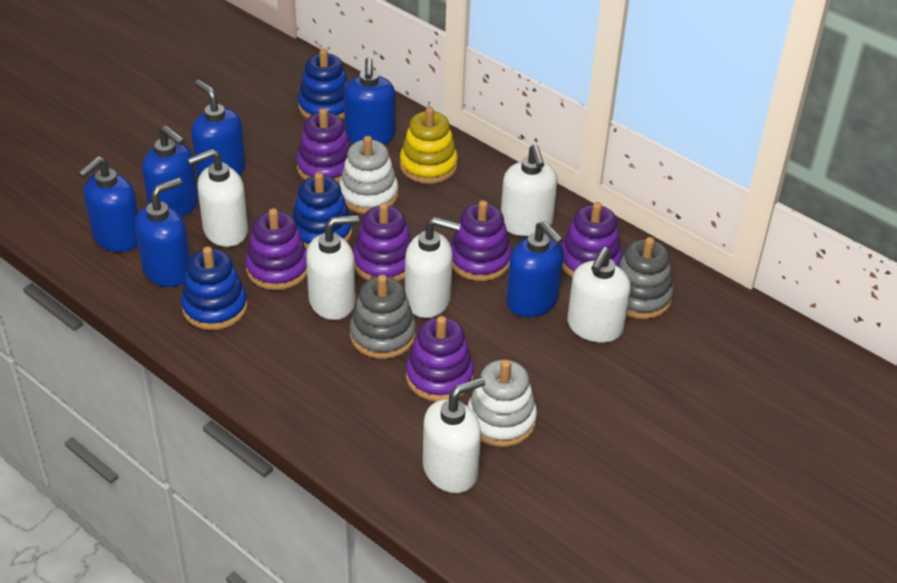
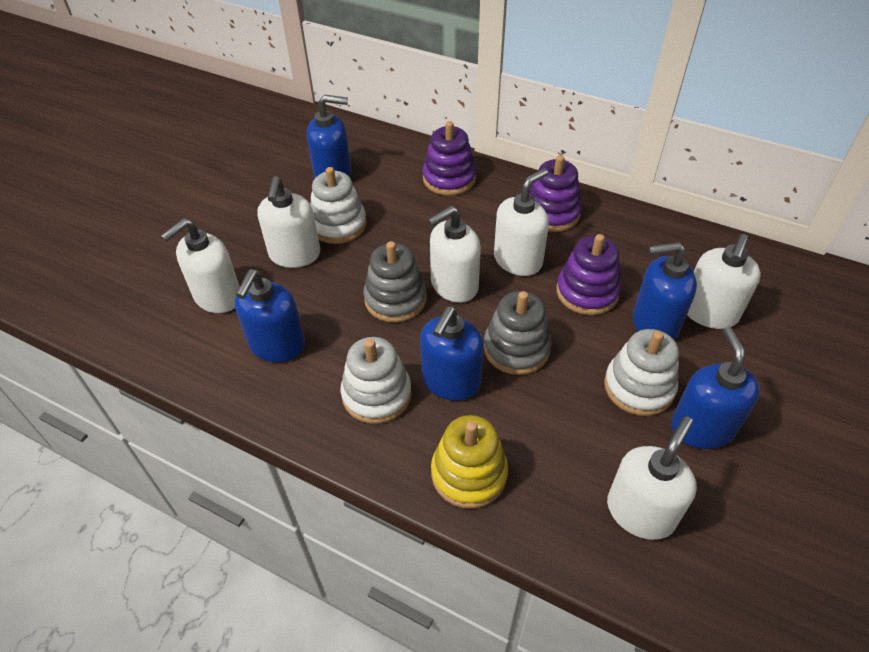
blue soap dispenser: [78,156,138,252] [135,178,190,287] [142,126,198,217] [191,80,246,177] [344,57,395,144] [506,221,564,317] = 6 -> [235,269,305,362] [307,95,351,179] [420,306,484,401] [633,242,697,339] [671,326,760,449] = 5
blue stacking toy: [181,246,248,330] [292,172,352,250] [298,49,348,119] = 3 -> none = 0
purple stacking toy: [245,208,307,290] [296,108,351,183] [353,203,412,281] [406,316,474,402] [450,200,512,281] [561,202,622,277] = 6 -> [423,121,476,196] [529,155,582,232] [556,234,621,315] = 3
white stacking toy: [339,136,398,214] [467,360,537,447] = 2 -> [310,167,366,244] [341,337,412,424] [604,329,679,416] = 3

